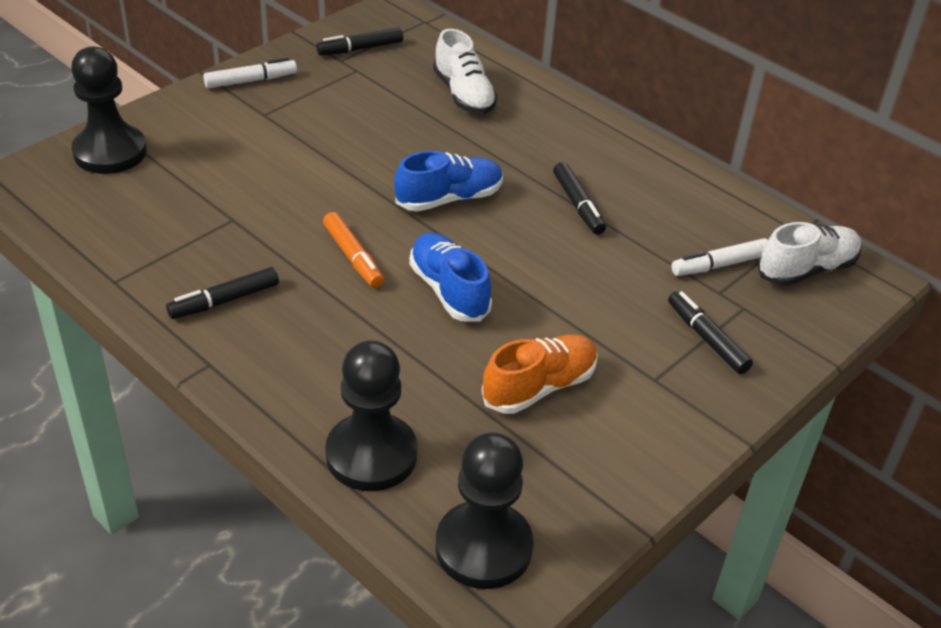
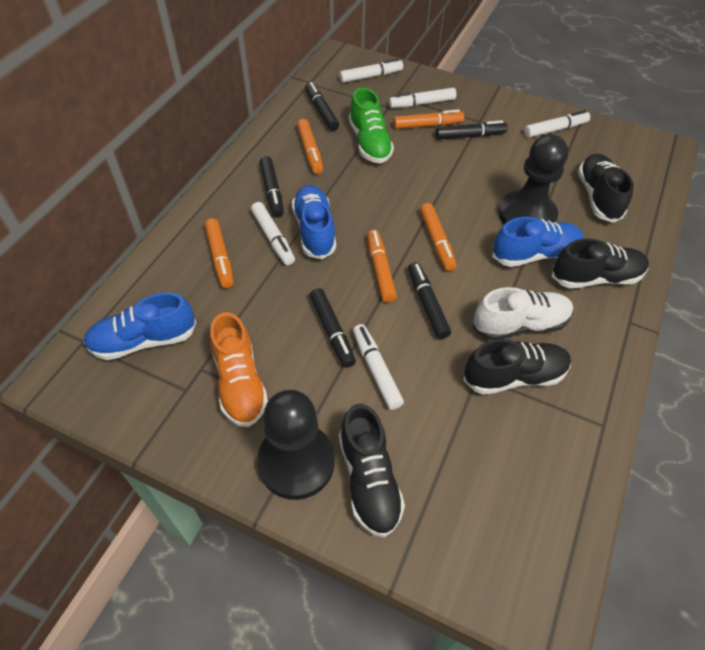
black marker: [166,267,279,319] [316,27,403,56] [553,162,606,235] [668,291,753,374] = 4 -> [260,156,284,217] [305,82,339,131] [310,288,356,368] [408,262,451,339] [435,120,508,140] = 5
black pawn: [71,47,147,174] [325,340,418,491] [435,432,534,589] = 3 -> [257,390,335,500] [498,134,568,225] = 2
black shoe: none = 0 -> [339,404,405,537] [463,339,571,395] [552,239,649,288] [578,154,634,223] = 4
blue shoe: [394,151,503,211] [409,232,492,322] = 2 -> [83,292,196,360] [292,185,336,259] [493,217,583,267] = 3
green shoe: none = 0 -> [349,88,394,163] = 1
orange marker: [323,212,384,288] = 1 -> [205,218,233,288] [297,119,323,174] [367,230,397,302] [393,109,464,129] [420,203,457,271] = 5
white marker: [203,58,297,89] [671,238,768,276] = 2 -> [251,202,295,265] [339,58,403,83] [353,324,404,410] [389,88,456,108] [524,110,590,138] = 5
white shoe: [433,29,497,114] [757,222,862,286] = 2 -> [473,287,573,340] = 1

